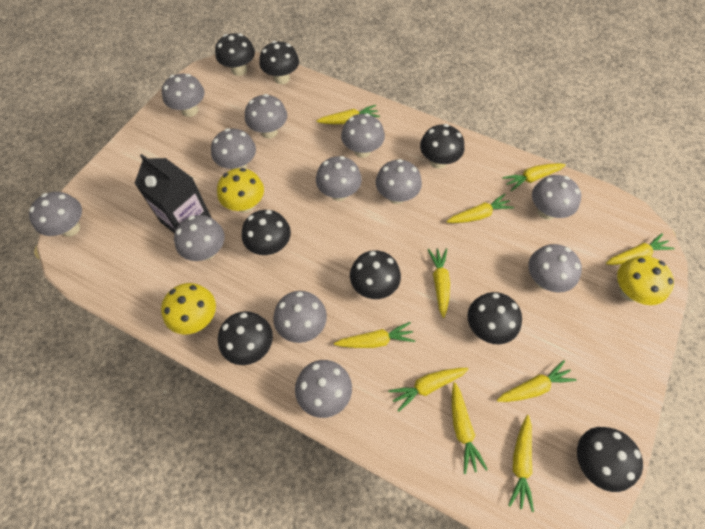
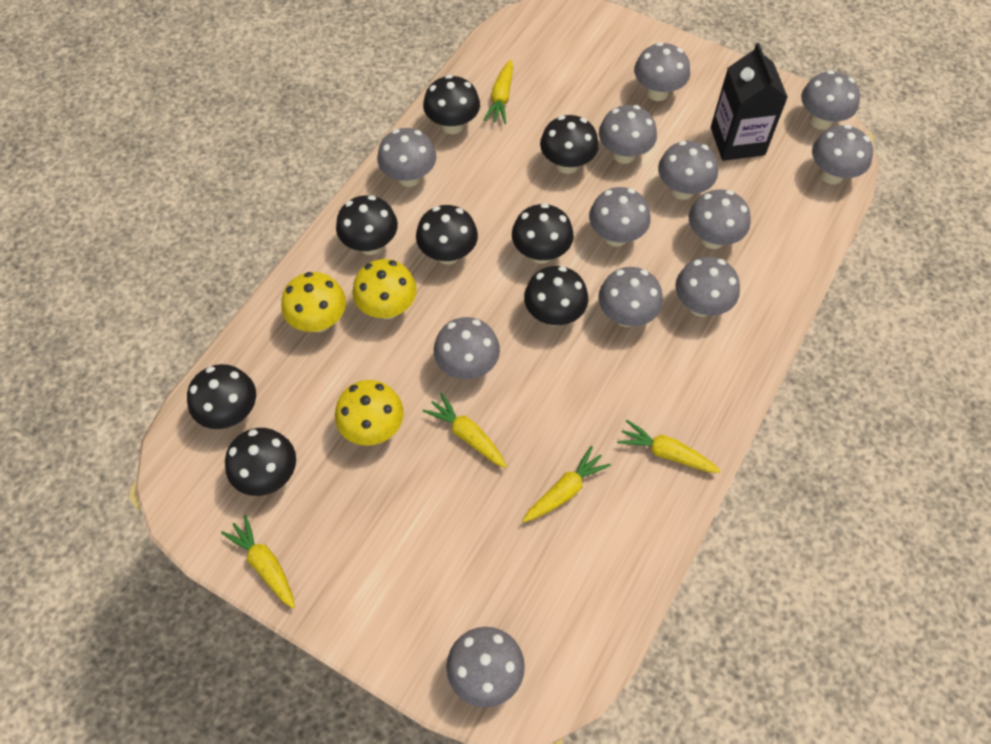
yellow carrot: [317,105,380,124] [334,322,415,348] [388,368,469,412] [428,248,450,318] [446,194,514,223] [452,382,488,474] [497,360,576,402] [502,163,566,191] [508,415,534,512] [606,233,675,265] = 10 -> [221,515,295,609] [423,393,507,468] [483,60,513,124] [522,446,611,522] [617,420,721,473] = 5

